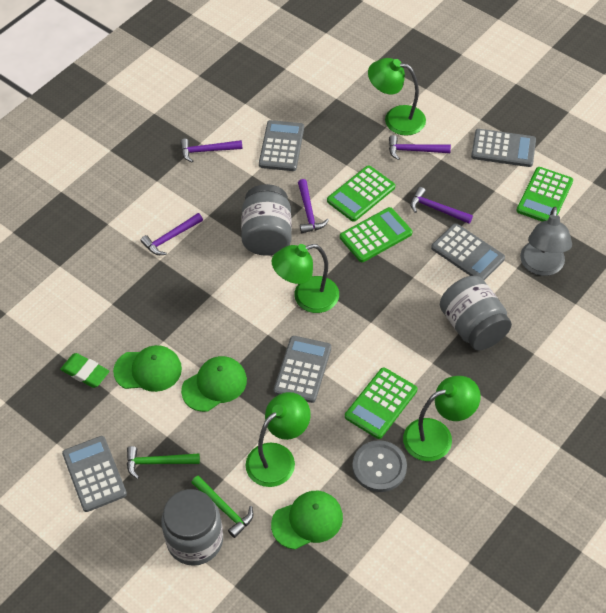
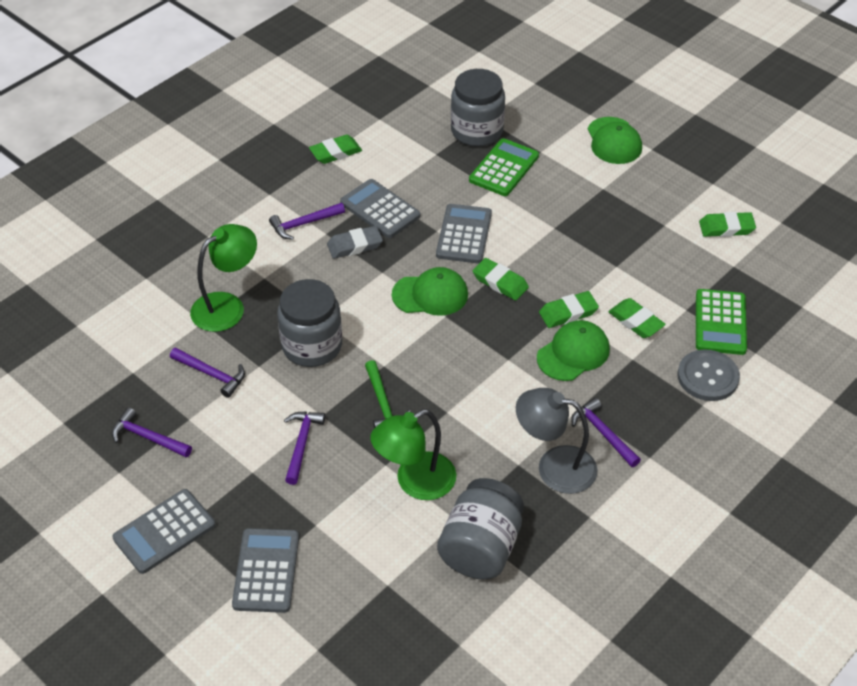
green calculator: [327,165,395,222] [340,207,412,262] [345,367,417,439] [516,167,573,222] = 4 -> [469,138,539,196] [696,289,747,355] = 2
green eraser: [60,353,110,388] = 1 -> [309,134,362,164] [473,258,529,301] [539,291,599,328] [608,298,666,338] [699,212,756,237] = 5
green hammer: [127,446,200,479] [191,476,253,538] = 2 -> [365,360,411,428] = 1
green lamp: [246,392,311,487] [272,244,339,313] [368,58,426,136] [403,376,481,461] = 4 -> [190,224,257,332] [370,409,456,500] = 2
grey calculator: [62,436,127,512] [259,120,304,171] [274,336,331,403] [431,223,505,280] [471,129,536,167] = 5 -> [112,489,216,574] [232,528,299,613] [340,179,420,238] [436,204,492,263] = 4
grey eraser: none = 0 -> [327,226,383,259] = 1

